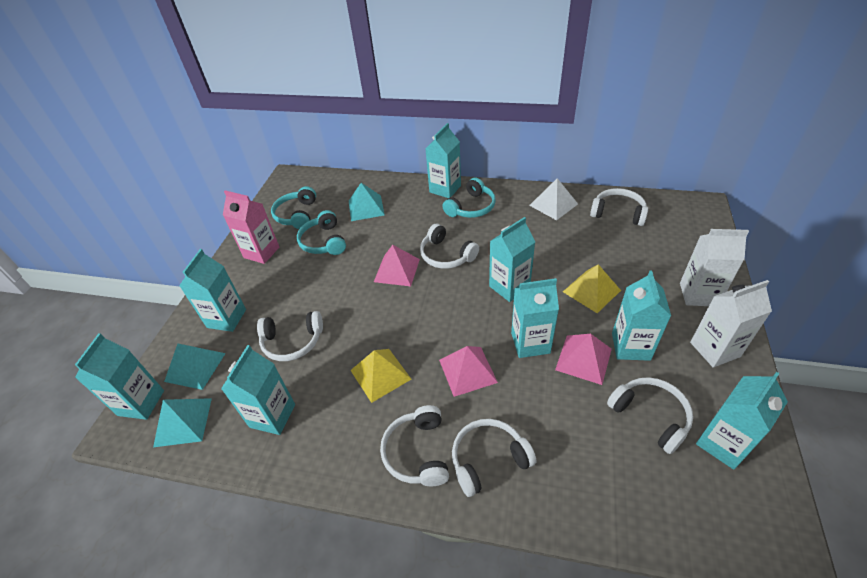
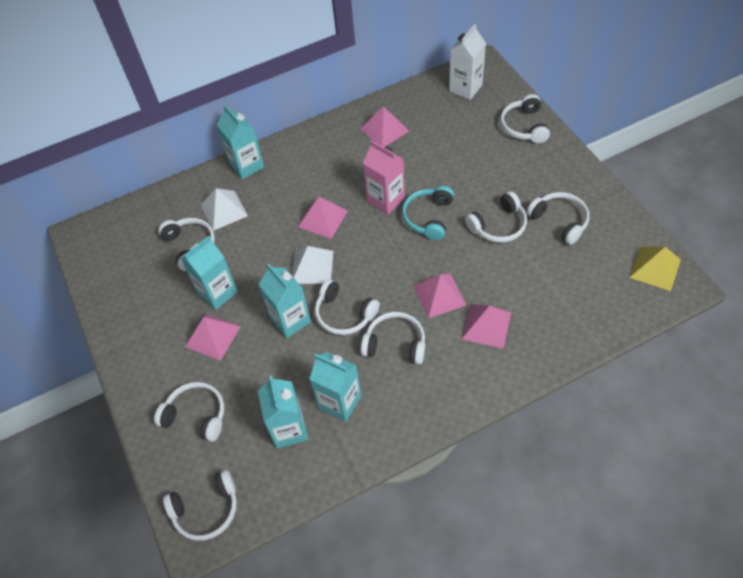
pink pyramid: [374,245,420,286] [439,346,498,397] [555,334,612,385] = 3 -> [185,314,241,361] [298,197,348,239] [361,106,409,147] [414,273,466,318] [462,304,511,349] = 5
turquoise carton: [75,333,164,420] [179,249,246,332] [221,345,295,435] [425,123,461,198] [489,217,535,302] [511,278,559,358] [612,271,671,361] [696,372,788,469] = 8 -> [181,236,238,310] [217,105,264,180] [258,375,309,449] [259,263,311,338] [309,352,361,422] = 5
turquoise headphones: [271,186,316,229] [297,210,346,255] [443,178,496,218] = 3 -> [402,186,454,240] = 1
turquoise pyramid: [153,398,212,447] [164,344,226,390] [349,183,385,221] = 3 -> none = 0
white carton: [680,229,749,306] [690,280,772,368] = 2 -> [449,24,486,100] = 1
white headphones: [257,311,323,361] [380,405,449,486] [420,224,479,269] [452,419,536,497] [590,188,648,226] [607,377,693,454] = 6 -> [154,382,224,442] [158,218,215,271] [163,470,237,541] [315,279,380,335] [361,312,425,365] [465,191,527,243] [500,94,550,143] [527,192,589,245] = 8
white pyramid: [529,178,578,220] = 1 -> [201,188,248,231] [292,246,334,284] = 2
yellow pyramid: [350,349,411,403] [563,264,621,313] = 2 -> [629,247,681,291] = 1

